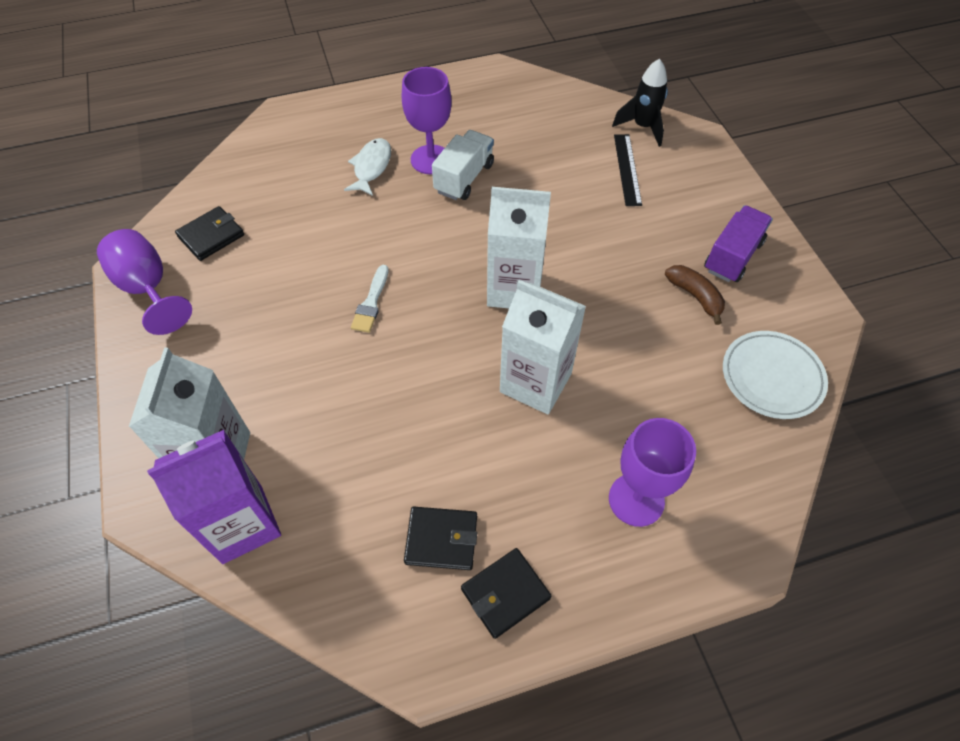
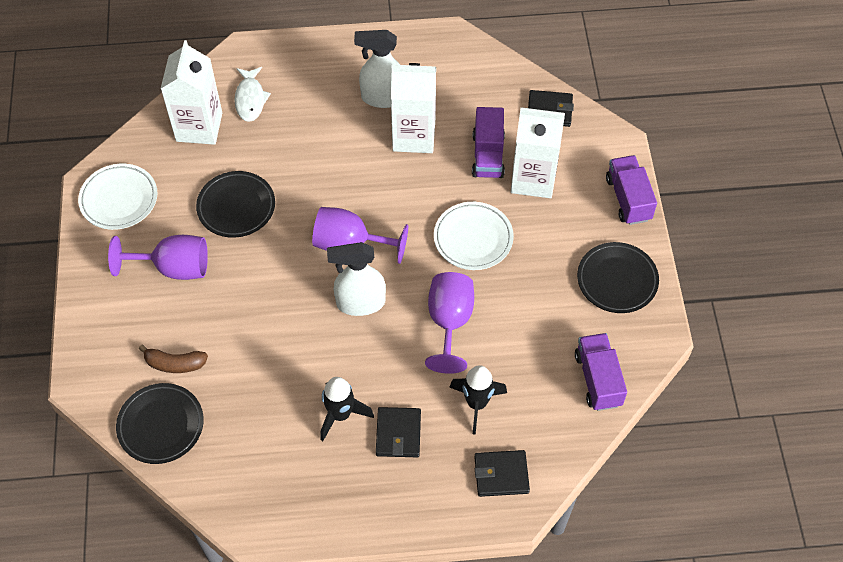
black plate: none = 0 -> [116,383,204,464] [196,171,275,238] [577,242,659,313] = 3
black rocket: [612,58,668,147] = 1 -> [320,377,374,441] [450,365,507,435] = 2
black ruler: [614,134,642,206] = 1 -> none = 0
purple carton: [147,430,281,564] = 1 -> none = 0
purple truck: [704,206,773,282] = 1 -> [472,107,505,178] [575,333,627,411] [606,155,657,225] = 3
white brush: [351,265,389,333] = 1 -> none = 0
white plate: [723,331,828,419] = 1 -> [78,164,158,230] [434,202,514,270] = 2
white spray bottle: none = 0 -> [327,242,386,316] [354,30,400,108] = 2
white truck: [432,130,494,200] = 1 -> none = 0

